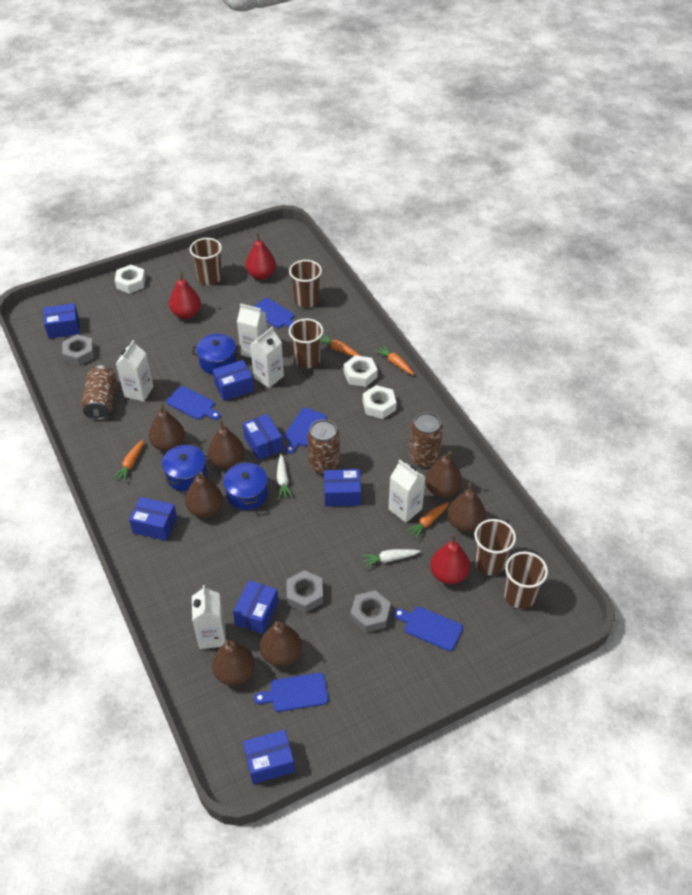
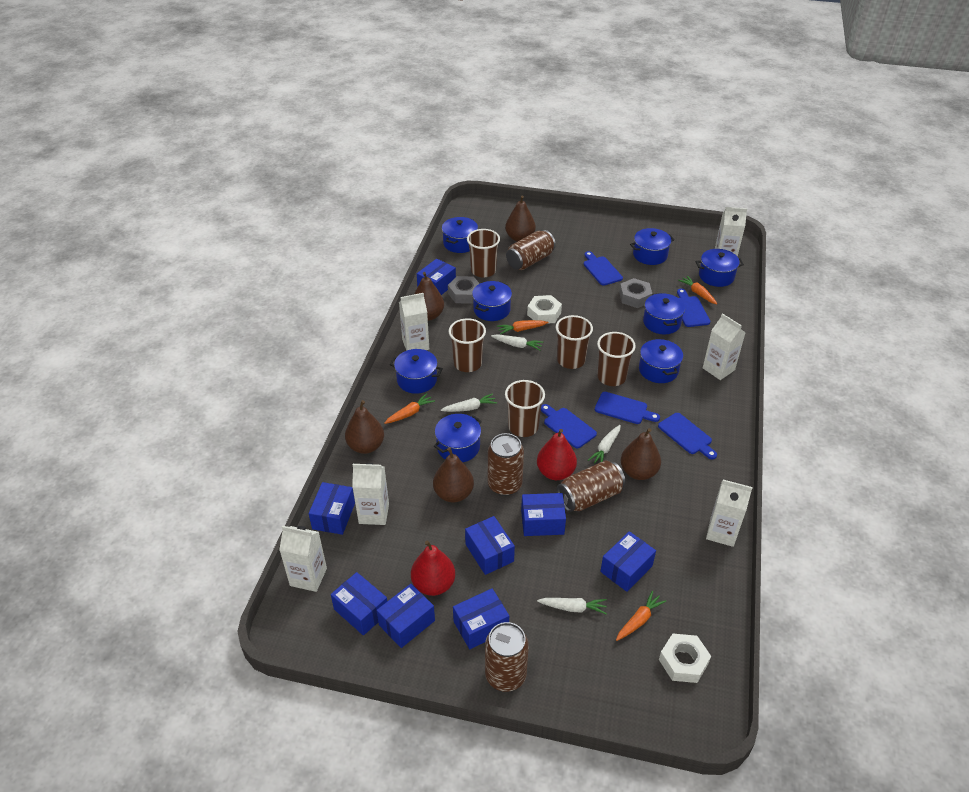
blue box: [43,303,80,339] [129,497,177,541] [213,360,254,401] [233,580,278,634] [243,414,283,460] [243,729,295,784] [324,469,361,507] = 7 -> [309,482,355,535] [331,572,387,636] [376,584,435,648] [417,259,456,295] [453,588,509,649] [465,516,515,575] [521,493,566,536] [600,531,656,592] = 8
blue pot: [162,443,207,491] [192,334,241,375] [223,461,268,510] = 3 -> [390,349,443,394] [434,414,482,462] [442,217,478,253] [472,281,512,321] [630,228,675,265] [639,339,683,383] [643,293,685,334] [696,249,744,287] = 8
brown can: [82,365,117,420] [307,419,340,475] [409,412,443,467] = 3 -> [485,622,529,692] [488,433,524,496] [506,230,556,270] [557,461,626,512] = 4
brown pear: [149,403,185,452] [185,471,223,518] [208,420,244,469] [212,640,255,685] [260,621,302,667] [425,451,462,498] [448,482,486,532] = 7 -> [345,400,384,454] [414,272,444,321] [433,448,474,502] [505,195,536,242] [621,428,661,480] = 5
grey nut: [62,334,94,366] [286,570,323,613] [350,590,391,633] = 3 -> [448,276,480,304] [619,278,652,308] = 2
red pear: [169,272,201,319] [246,233,276,280] [430,534,470,584] = 3 -> [411,540,455,596] [537,429,577,480] = 2
white carrot: [277,454,293,499] [361,549,421,568] = 2 -> [441,393,497,412] [491,334,543,351] [537,598,607,614] [588,425,621,463] = 4
white carton: [116,340,153,402] [192,585,226,649] [237,303,267,358] [250,327,284,388] [388,460,425,523] = 5 -> [279,526,327,592] [352,463,389,525] [399,293,429,351] [703,313,746,380] [706,480,753,547] [715,207,747,257] = 6
white nut: [115,265,146,294] [344,355,378,387] [363,385,397,419] = 3 -> [527,295,562,324] [659,634,711,683] = 2

